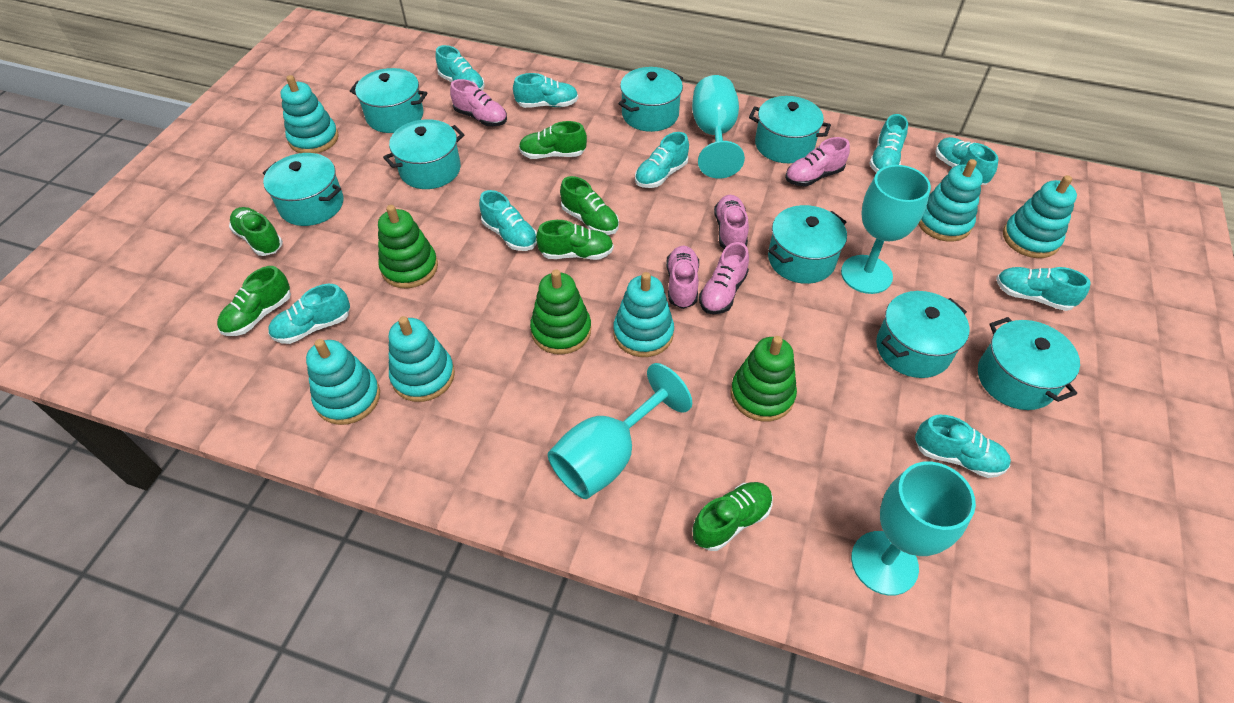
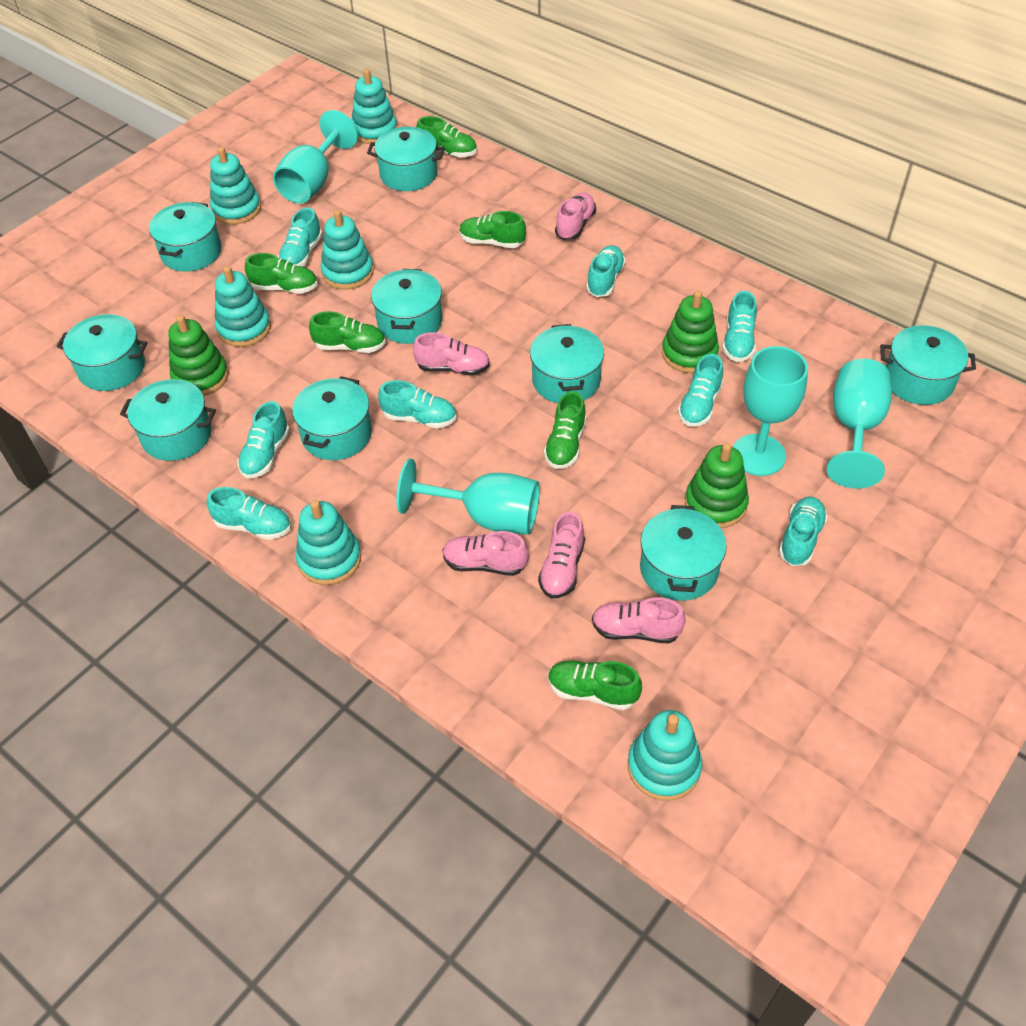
turquoise pot: [263,153,343,226] [350,68,427,133] [383,119,464,189] [618,67,683,132] [749,96,831,163] [768,205,847,284] [876,291,969,378] [978,317,1080,410] = 8 -> [56,314,148,391] [120,379,216,461] [149,202,222,272] [292,376,372,460] [367,127,445,191] [371,269,442,344] [530,324,604,403] [640,505,727,601] [880,325,976,405] = 9
turquoise shoe: [268,284,350,344] [435,45,485,90] [479,190,537,251] [513,73,578,108] [635,132,689,188] [869,114,908,173] [915,415,1011,478] [935,137,998,185] [996,267,1091,311] = 9 -> [207,487,291,540] [237,401,290,478] [278,208,322,267] [378,380,456,428] [586,245,626,297] [678,354,723,427] [722,291,757,362] [779,497,828,566] = 8

